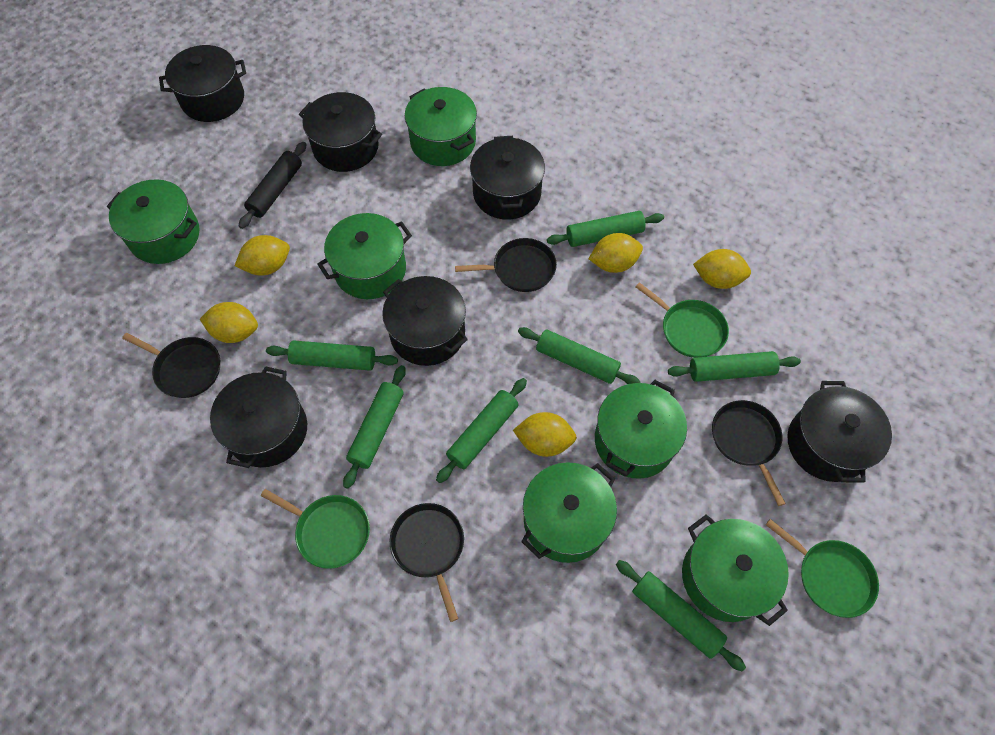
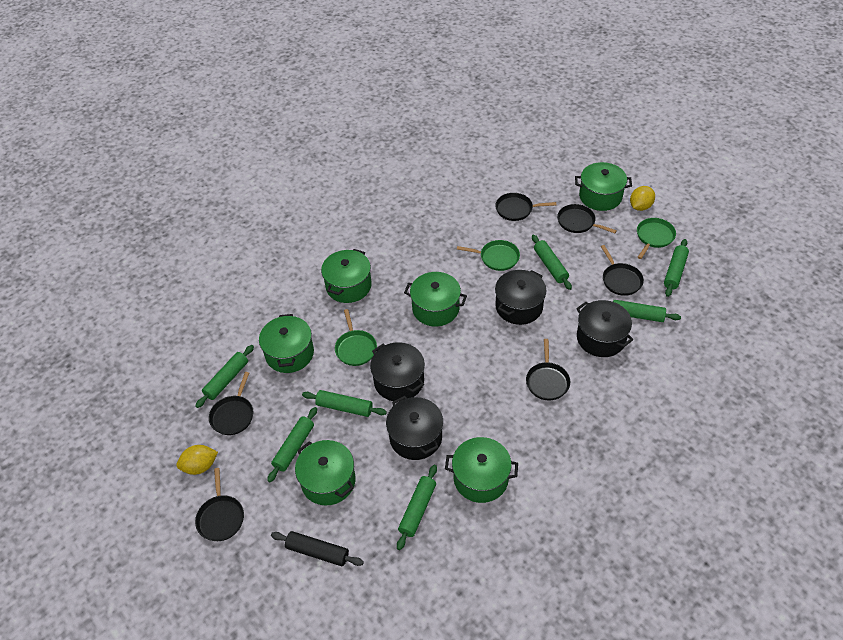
black pan: [122,333,220,398] [390,503,464,622] [455,238,557,292] [712,400,786,506] = 4 -> [195,468,244,541] [209,372,254,435] [495,193,556,221] [526,339,570,400] [557,204,617,233] [601,245,644,296] = 6
black pot: [159,45,246,122] [210,366,307,468] [299,92,382,172] [382,276,468,366] [470,136,545,219] [787,381,892,483] = 6 -> [370,342,425,401] [386,396,443,460] [495,270,547,325] [576,300,633,357] = 4
yellow lemon: [200,302,258,343] [235,235,290,276] [513,412,577,457] [589,233,643,273] [693,249,751,289] = 5 -> [176,445,218,475] [630,186,655,211] = 2

